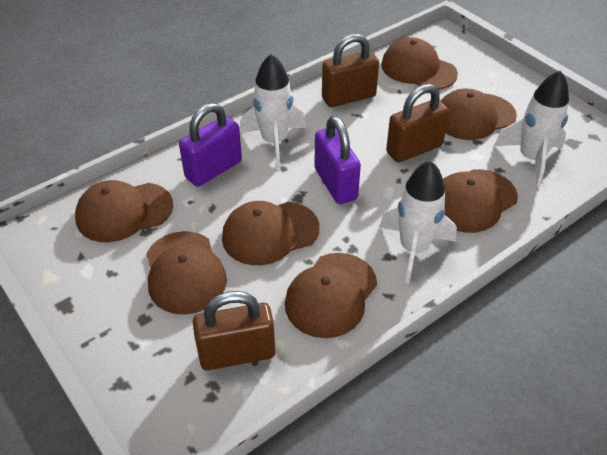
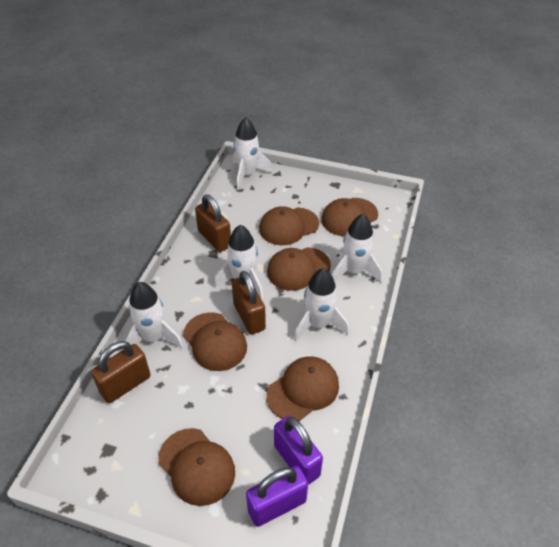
brown cap: [75,180,173,242] [146,231,227,315] [222,201,319,265] [285,253,377,338] [381,37,458,90] [441,89,517,140] [443,169,518,233] = 7 -> [158,428,235,506] [183,312,247,371] [259,206,319,245] [266,356,339,421] [267,247,331,291] [321,198,378,236] = 6
white rocket: [240,54,306,168] [379,161,457,283] [494,70,569,187] = 3 -> [125,282,183,348] [214,225,264,300] [233,117,273,190] [294,268,349,342] [332,214,382,282] = 5

